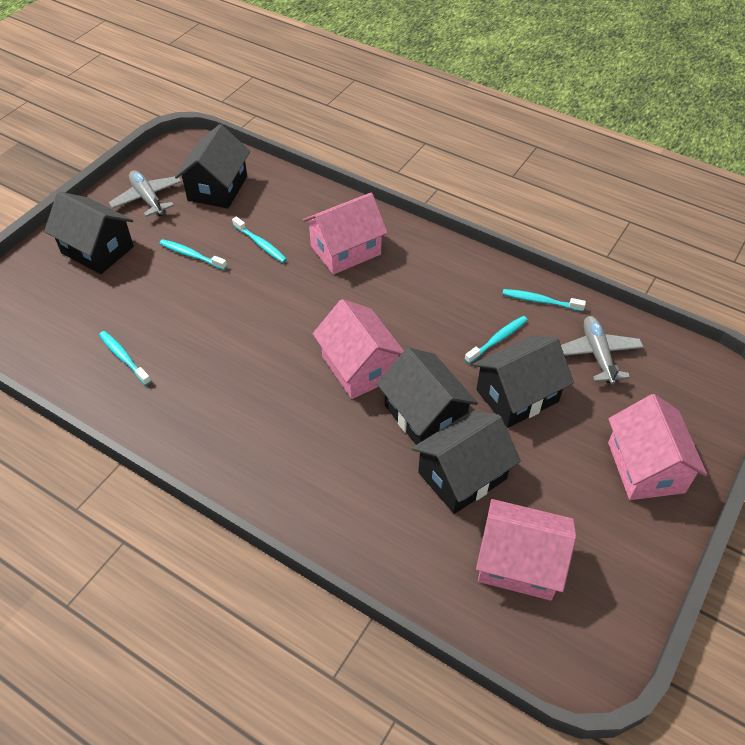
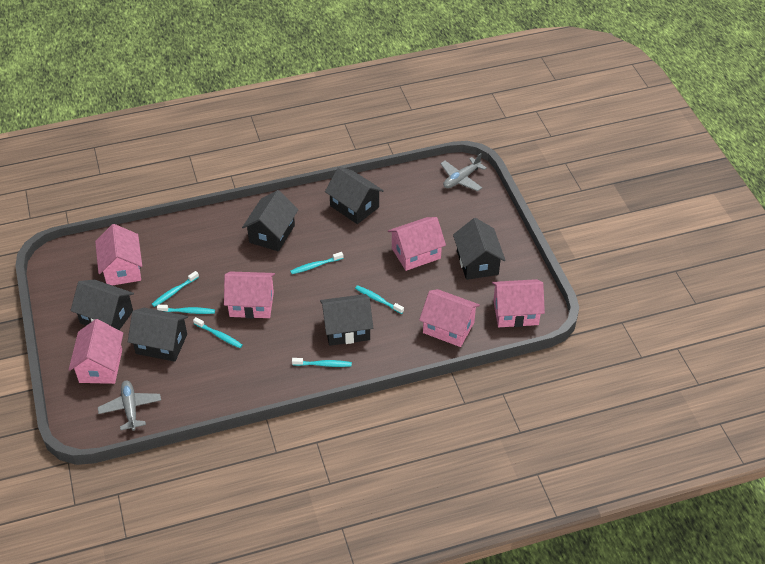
black house: [44,192,134,274] [175,124,250,209] [377,347,478,445] [412,411,521,514] [473,336,574,428] = 5 -> [70,279,134,330] [128,308,188,362] [242,190,299,252] [320,294,373,346] [325,167,384,224] [453,218,506,280] = 6
pink house: [303,193,388,274] [313,299,404,399] [476,499,576,601] [608,394,707,500] = 4 -> [69,319,123,384] [95,224,142,286] [224,271,275,318] [388,217,446,271] [419,289,480,347] [492,279,545,327] = 6
turquoise toothbrush: [99,331,151,385] [160,239,227,270] [232,217,287,263] [465,316,528,364] [502,289,586,311] = 5 -> [152,271,199,307] [157,305,215,314] [193,317,242,348] [290,252,343,274] [292,358,352,367] [355,285,404,314] = 6

